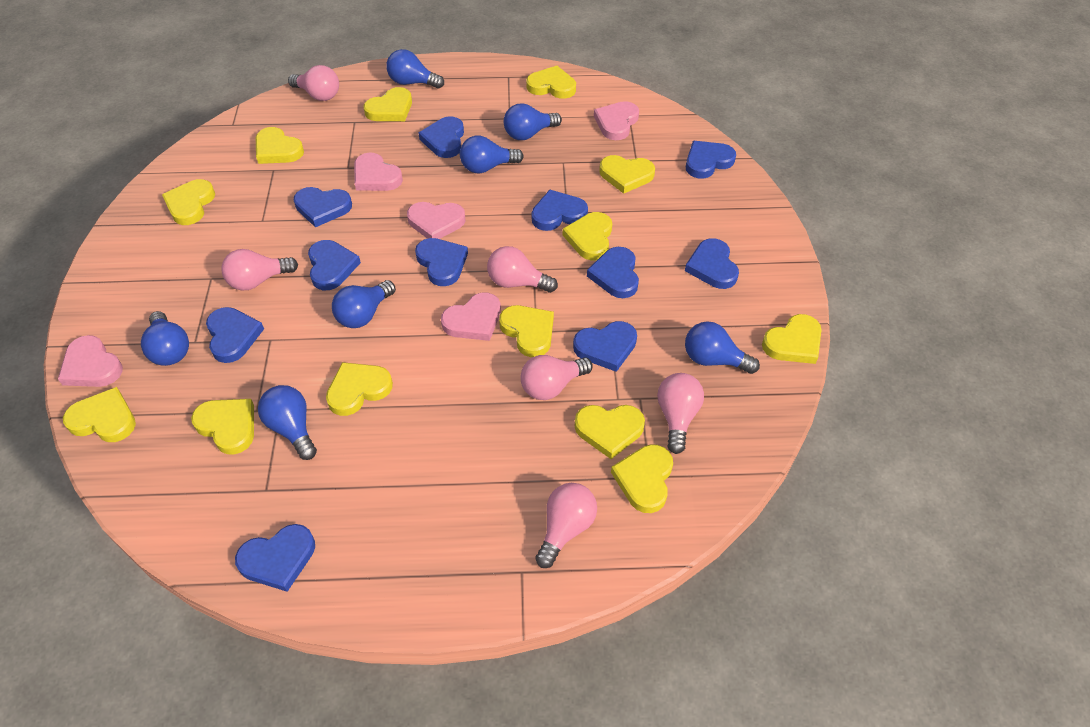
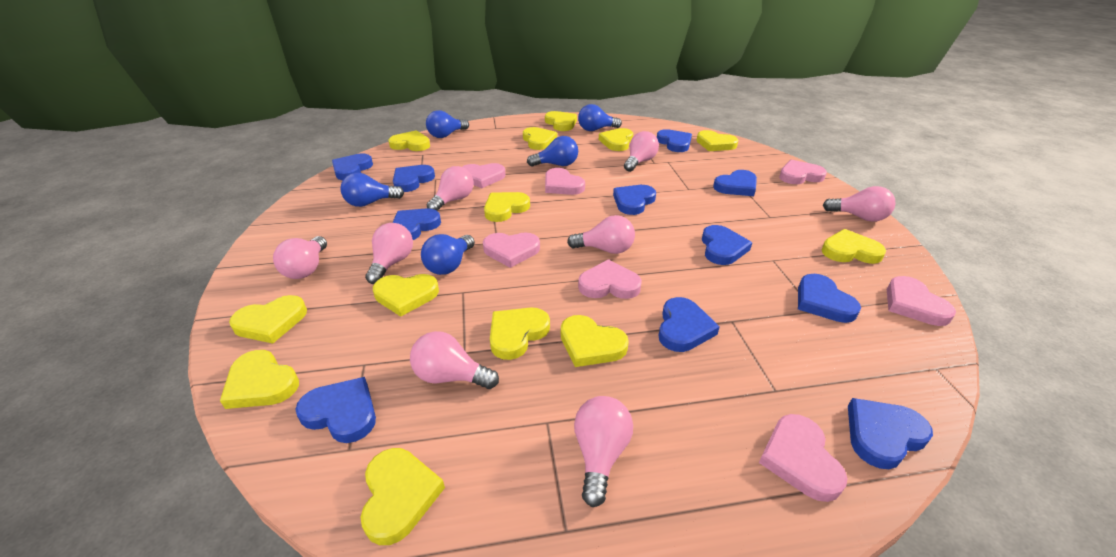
blue light bulb: [141,311,189,366] [258,385,317,460] [332,280,396,328] [386,49,444,89] [460,136,524,174] [504,103,562,140] [685,321,760,374] = 7 -> [340,173,404,207] [421,234,475,275] [426,110,469,138] [527,136,578,166] [578,104,622,131] = 5
pink heart: [58,335,123,387] [354,152,403,191] [407,202,466,239] [441,293,501,341] [594,101,639,140] = 5 -> [462,163,506,188] [483,232,540,268] [545,168,585,195] [578,259,642,299] [759,414,848,502] [779,160,827,184] [887,276,956,326] = 7
pink light bulb: [221,249,298,291] [288,65,339,101] [487,246,558,293] [520,355,593,400] [535,483,597,568] [657,373,704,454] = 6 -> [273,236,327,279] [365,223,413,284] [410,331,499,389] [427,166,474,211] [567,215,635,254] [574,396,633,507] [624,131,659,172] [823,186,895,222] = 8

